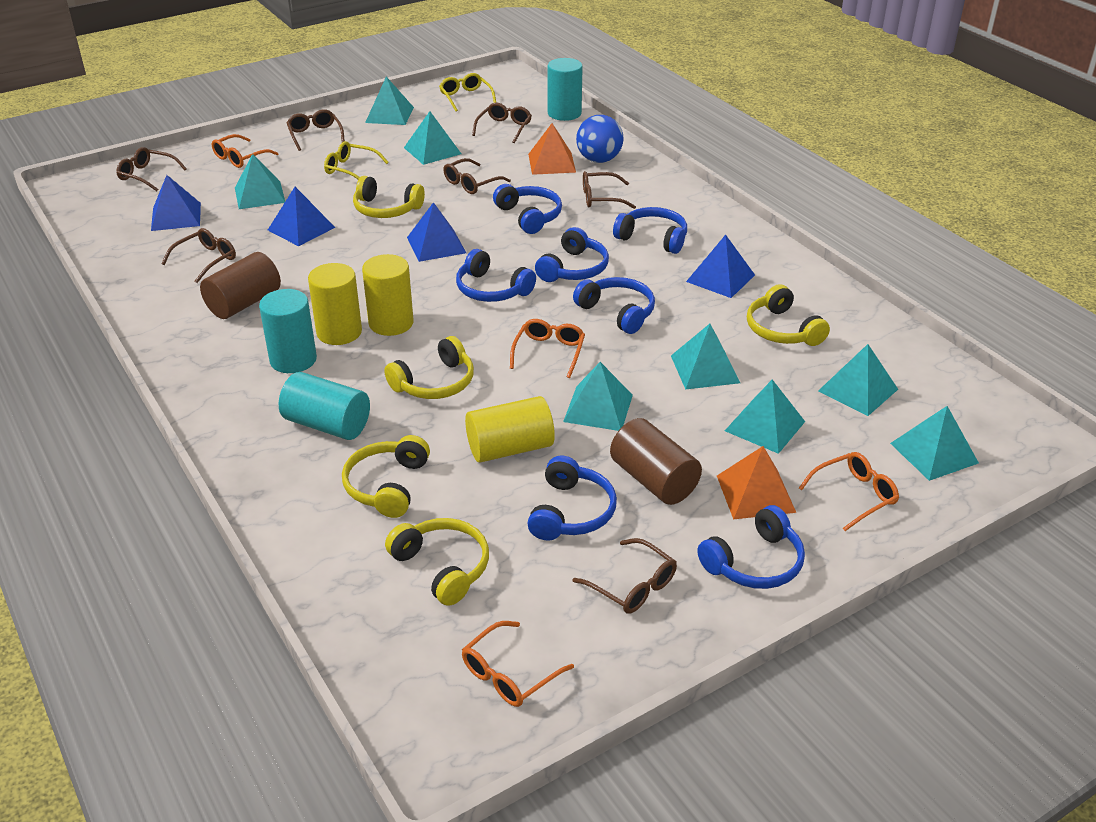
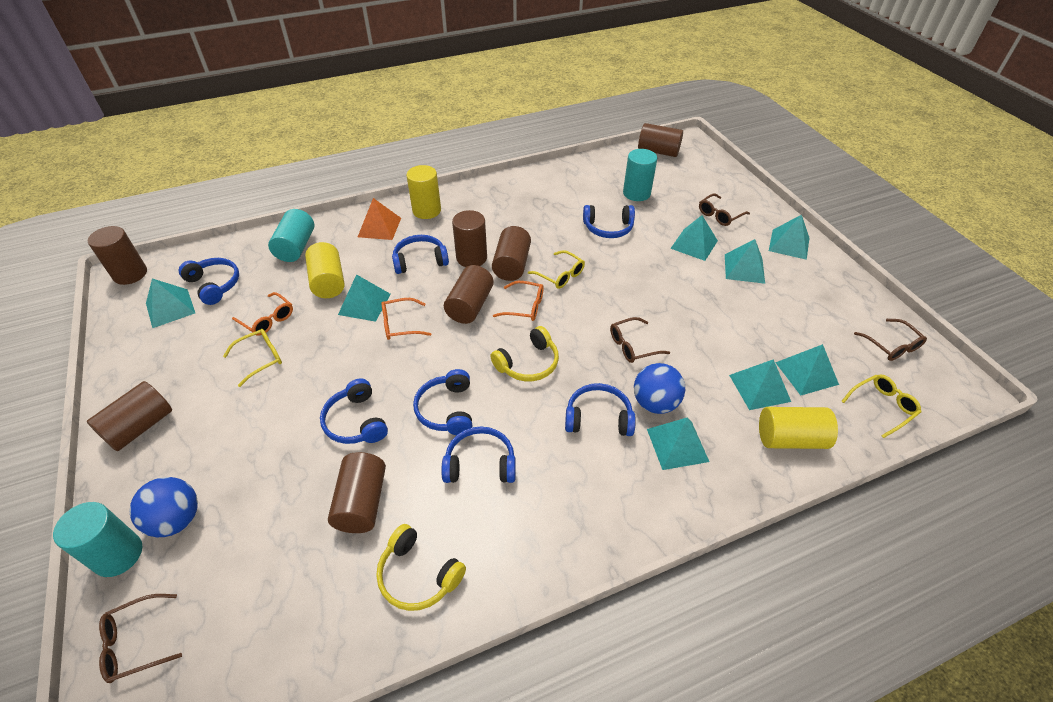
blue ball: [576,115,623,163] = 1 -> [129,477,198,537] [634,363,685,414] = 2
blue pyramid: [151,175,201,231] [268,187,335,246] [407,202,466,262] [686,235,755,298] = 4 -> none = 0
brown cylinder: [200,252,281,319] [610,418,702,505] = 2 -> [87,381,172,451] [88,226,147,285] [328,452,386,533] [444,265,494,324] [452,210,487,267] [492,226,531,281] [638,123,683,157] = 7
brown glasses: [116,147,187,191] [161,228,236,283] [287,109,345,151] [443,158,511,194] [472,103,532,143] [573,538,677,614] [583,171,636,209] = 7 -> [99,594,182,683] [610,317,670,363] [699,194,750,226] [854,319,927,361] = 4
orange glasses: [212,134,278,168] [462,621,574,707] [510,319,585,378] [799,452,899,531] = 4 -> [232,292,293,336] [382,298,431,340] [493,281,544,321] = 3
orange pyramid: [528,123,576,175] [717,446,796,519] = 2 -> [358,198,401,240] = 1
yellow glasses: [324,141,389,179] [439,73,496,111] = 2 -> [223,329,282,387] [528,250,585,289] [841,374,922,438] = 3
yellow headphones: [342,435,430,518] [353,176,425,218] [384,336,474,399] [385,518,489,606] [747,284,830,346] = 5 -> [376,524,466,611] [491,326,559,381] = 2

